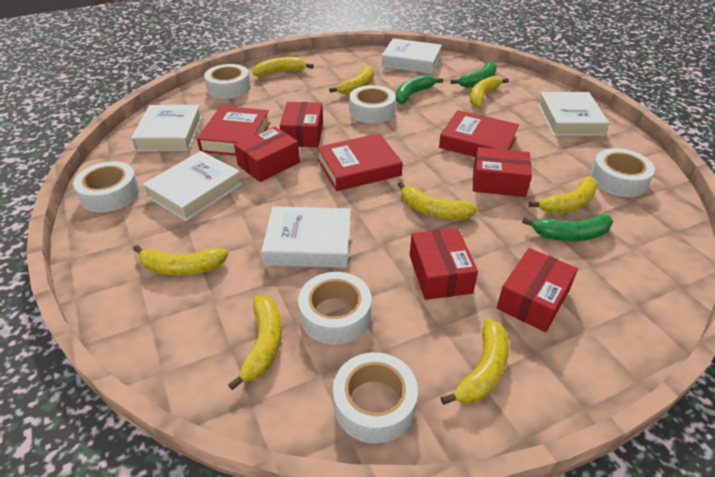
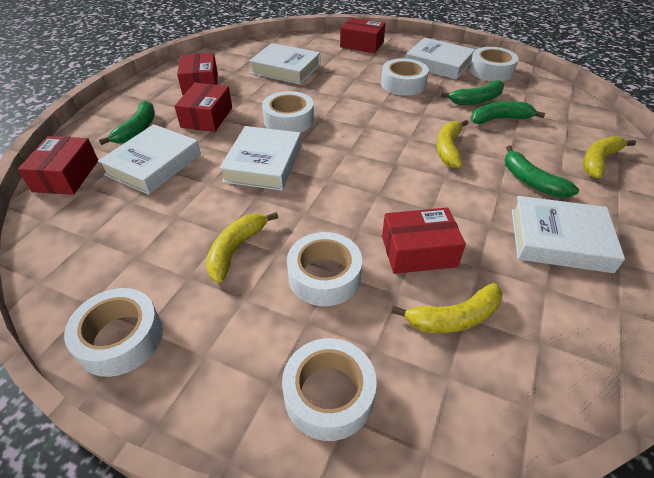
green banana: [395,75,443,104] [451,61,497,88] [522,214,613,241] = 3 -> [99,101,155,145] [441,80,504,105] [471,101,545,124] [505,145,579,197] = 4
red book: [197,106,270,155] [317,133,403,191] [439,110,519,157] = 3 -> none = 0
yellow banana: [133,245,228,275] [228,296,282,390] [253,57,314,77] [329,65,374,95] [397,181,478,220] [441,318,509,405] [470,76,509,108] [529,177,598,214] = 8 -> [206,212,278,283] [392,283,503,333] [436,120,468,168] [583,136,636,178] = 4

